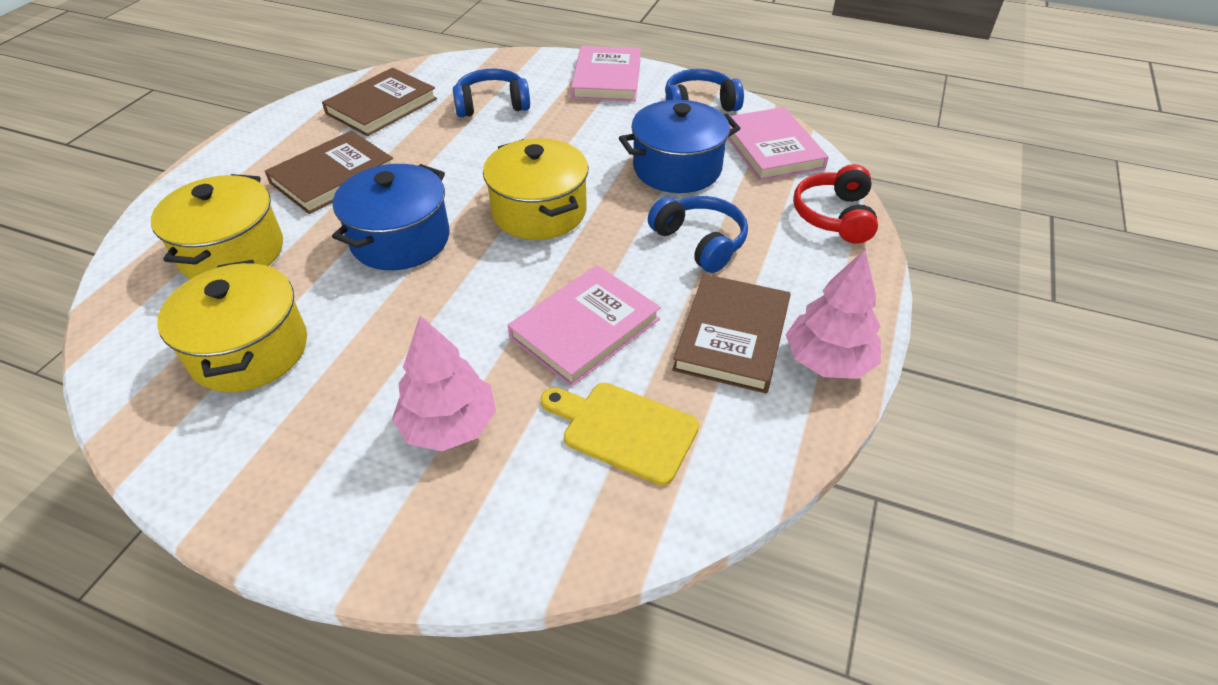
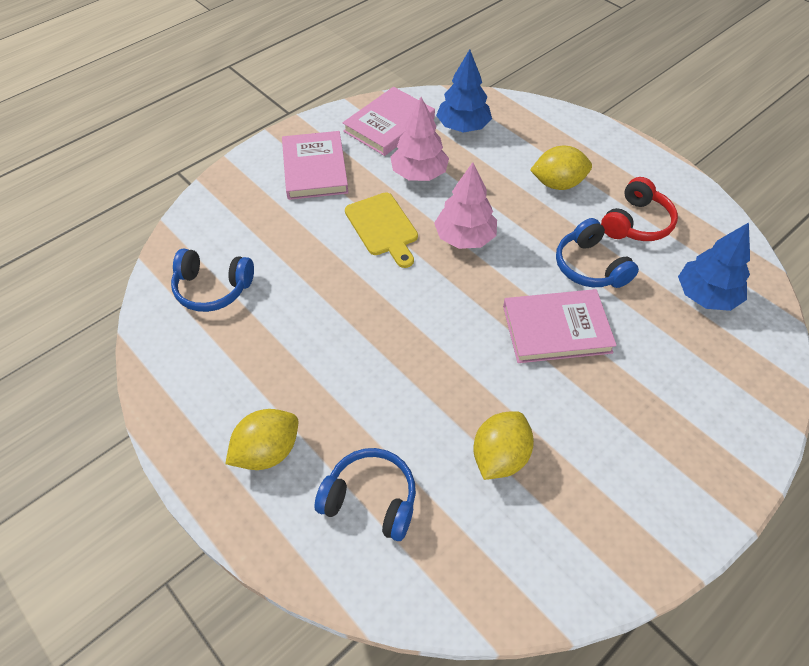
blue pot: [332,164,450,270] [619,100,741,193] = 2 -> none = 0
blue tree: none = 0 -> [436,49,492,132] [678,222,750,311] = 2
brown book: [265,131,393,214] [322,68,437,136] [672,274,791,393] = 3 -> none = 0
yellow lemon: none = 0 -> [225,409,299,470] [473,411,534,480] [530,146,592,190] = 3
yellow pot: [151,174,283,279] [157,260,307,392] [483,138,588,240] = 3 -> none = 0

